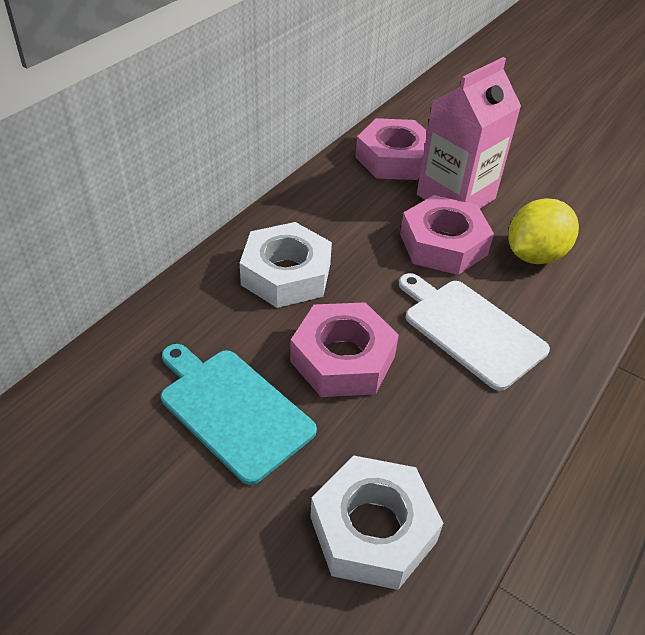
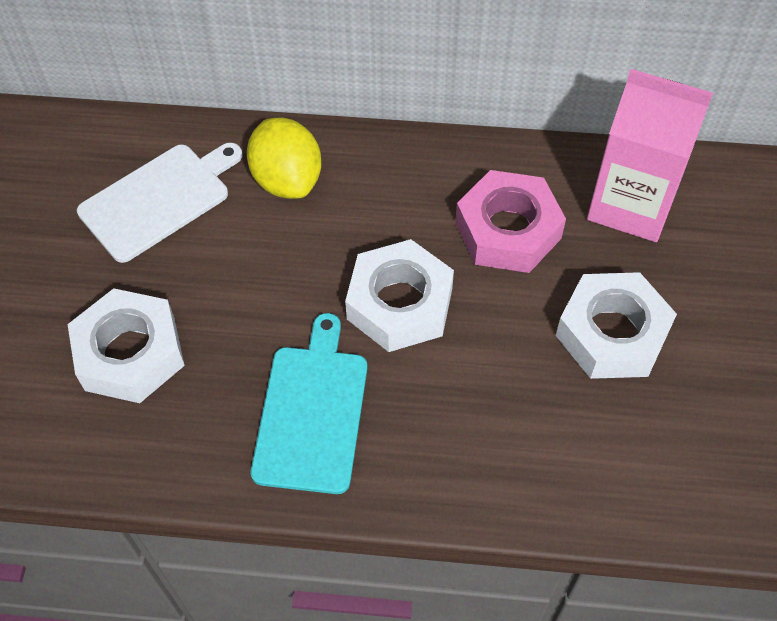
pink nut: [290,302,399,397] [355,118,427,180] [400,195,494,275] = 3 -> [455,170,566,273] = 1
white nut: [240,222,332,308] [310,455,443,590] = 2 -> [68,288,185,403] [345,239,454,352] [556,272,677,379] = 3

